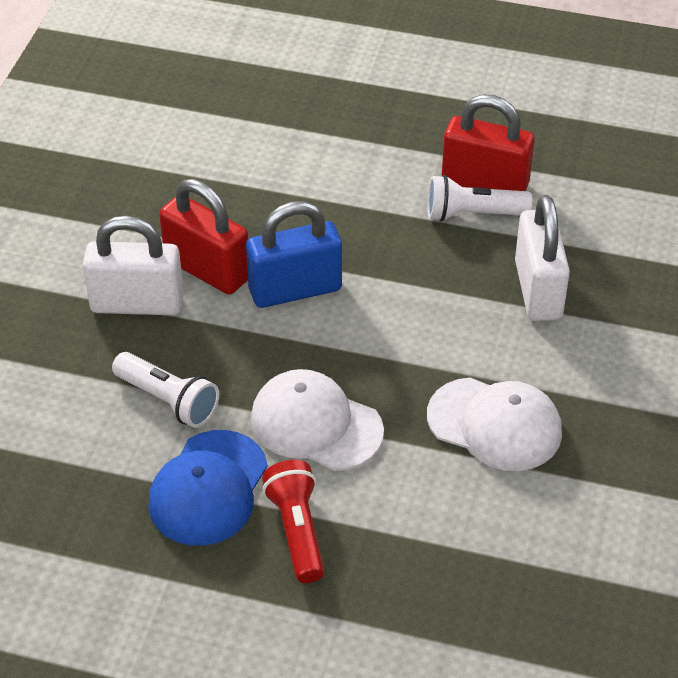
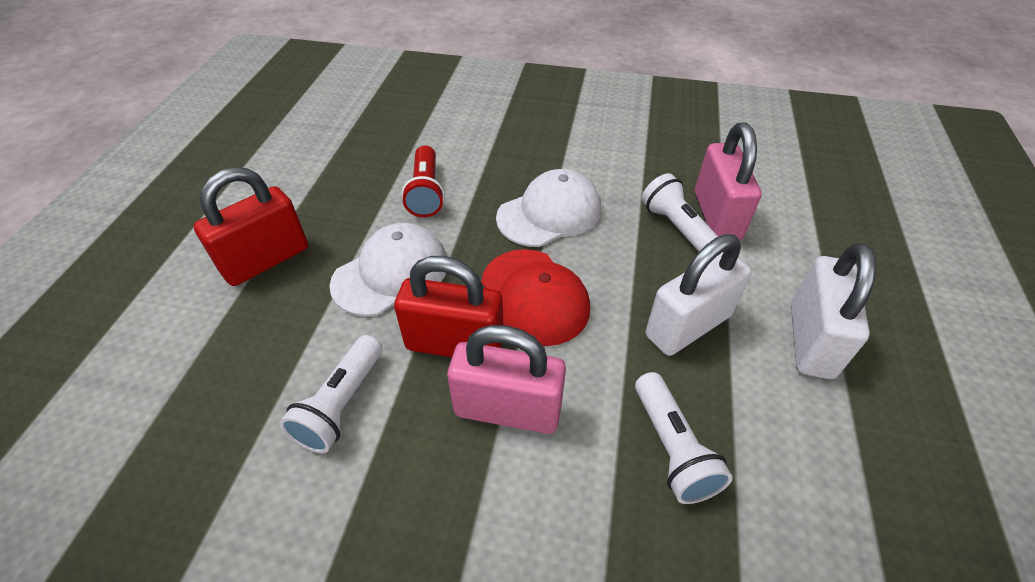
blue cap: [148,430,268,546] = 1 -> none = 0
blue padlock: [246,201,342,308] = 1 -> none = 0
pink padlock: none = 0 -> [447,325,566,434] [695,122,762,240] = 2
red cap: none = 0 -> [482,249,590,346] = 1
white flashlight: [112,352,219,428] [427,175,532,222] = 2 -> [279,335,382,453] [635,372,732,504] [642,173,718,252] = 3

